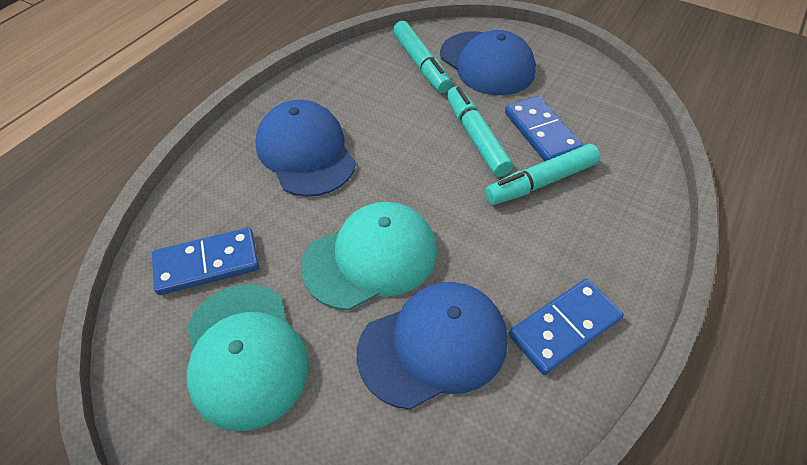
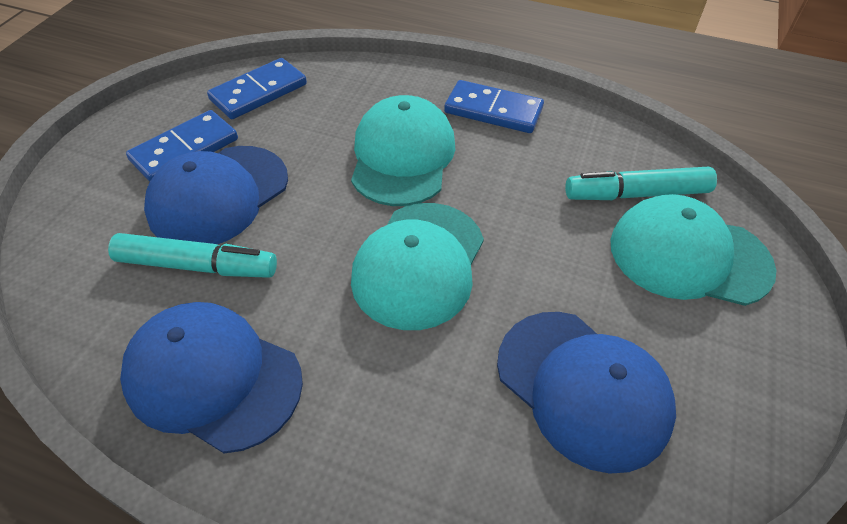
turquoise cap: [187,284,309,431] [301,202,437,310] = 2 -> [351,95,455,206] [351,203,484,330] [610,194,777,306] = 3
turquoise marker: [393,21,452,93] [447,86,513,177] [485,144,600,205] = 3 -> [108,233,277,278] [565,167,717,200] = 2

